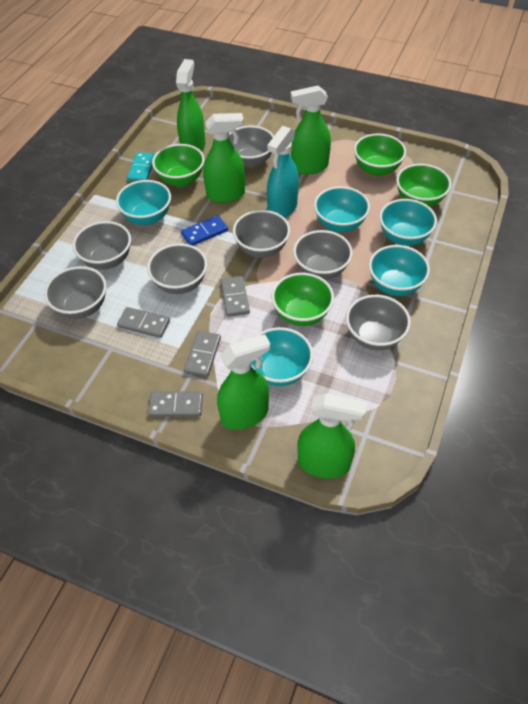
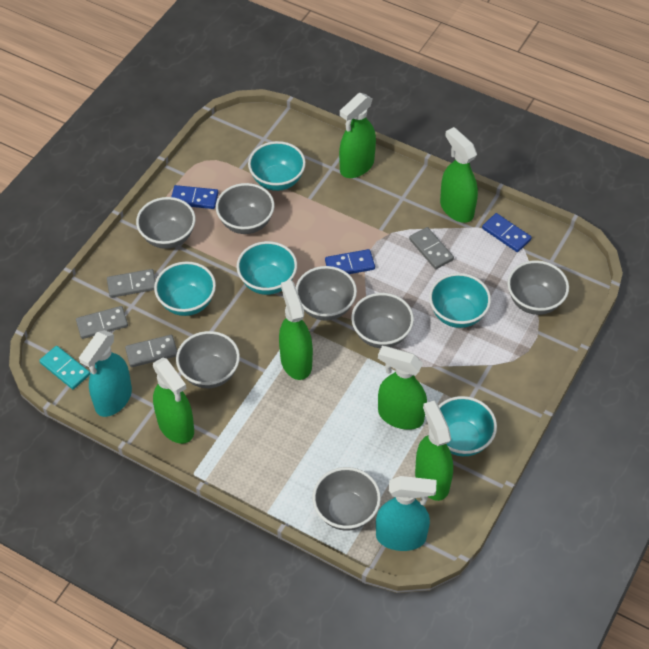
blue domino: [181,215,228,246] = 1 -> [171,185,218,209] [325,249,375,274] [482,213,532,252] = 3
green bowl: [152,144,205,187] [272,273,334,326] [354,133,406,176] [396,164,451,207] = 4 -> none = 0
green spray bottle: [176,59,205,152] [203,113,245,203] [217,334,271,430] [291,85,331,175] [297,393,366,479] = 5 -> [153,357,194,444] [279,280,313,380] [339,93,376,178] [378,346,427,430] [415,401,453,501] [440,127,478,223] = 6
turquoise spray bottle: [267,126,299,218] = 1 -> [79,330,132,417] [376,476,436,551] = 2

